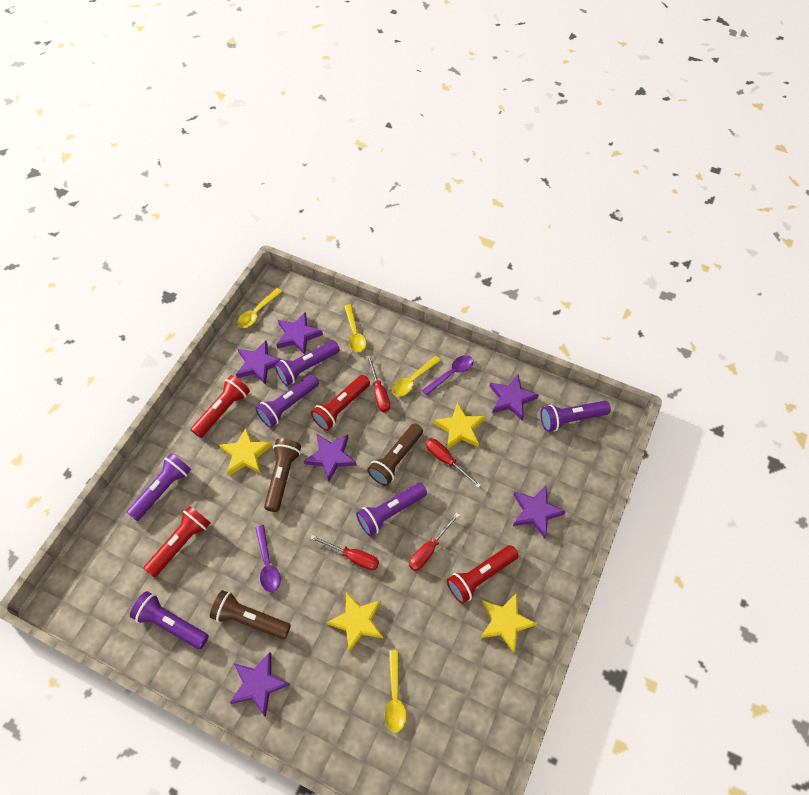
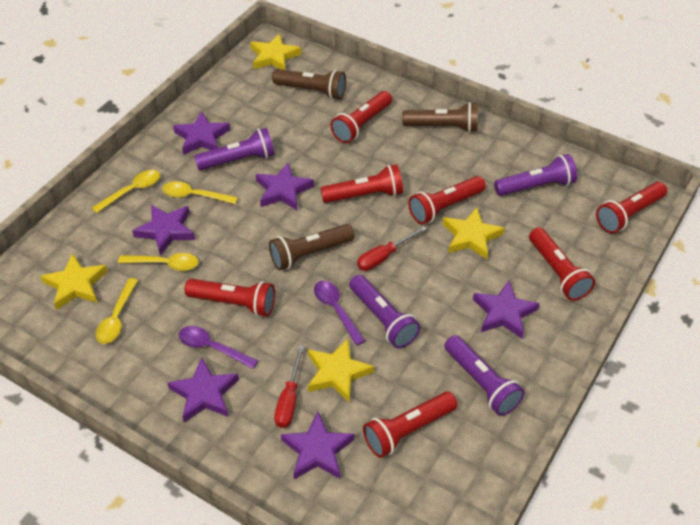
purple flashlight: [126,453,191,521] [130,591,209,649] [255,374,319,428] [275,341,340,386] [356,483,427,536] [540,401,611,432] = 6 -> [194,128,275,170] [349,275,421,348] [445,335,524,416] [494,154,577,196] = 4
red flashlight: [143,506,210,577] [191,375,250,438] [311,375,370,431] [447,545,519,604] = 4 -> [185,279,275,317] [320,164,403,203] [331,91,392,143] [363,391,457,458] [408,176,486,224] [529,227,595,301] [596,182,667,233] = 7
red screwdriver: [310,535,379,570] [367,355,390,412] [409,512,460,571] [426,439,481,488] = 4 -> [274,345,304,428] [357,226,427,271] = 2

